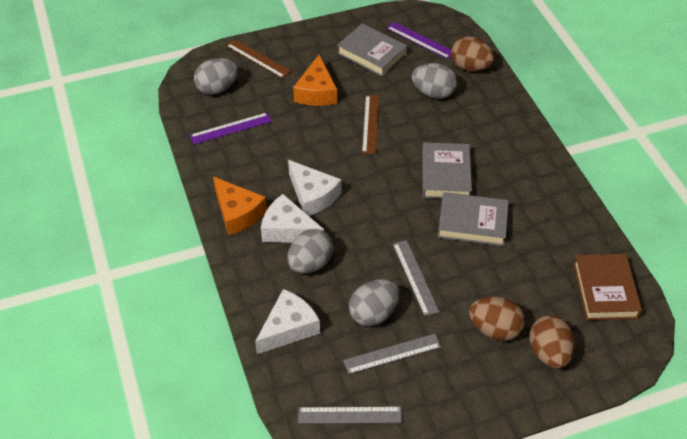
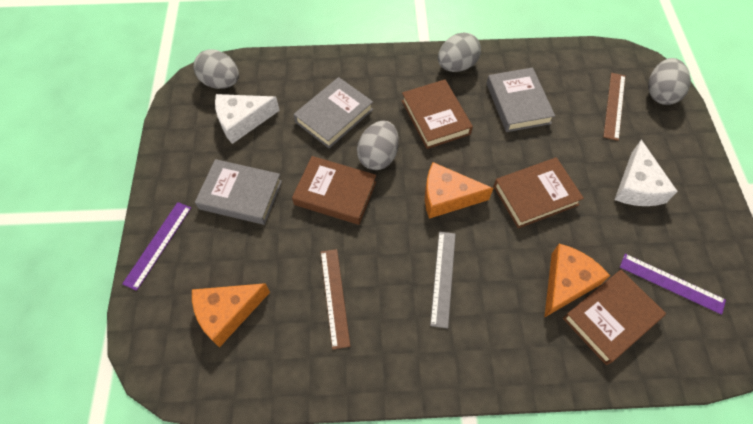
brown book: [573,254,642,320] = 1 -> [292,156,376,225] [402,80,473,149] [493,157,584,228] [563,270,666,365] = 4
brown egg: [451,36,495,71] [469,297,525,341] [529,315,575,368] = 3 -> none = 0
grey ruler: [298,407,402,424] [343,334,441,374] [393,240,440,316] = 3 -> [430,232,456,328] = 1
orange cheese: [213,177,267,235] [293,55,337,106] = 2 -> [192,283,270,348] [425,162,493,219] [544,244,610,318] = 3
white cheese: [255,289,320,354] [261,194,324,243] [288,160,341,216] = 3 -> [215,94,280,144] [614,140,678,206] = 2

